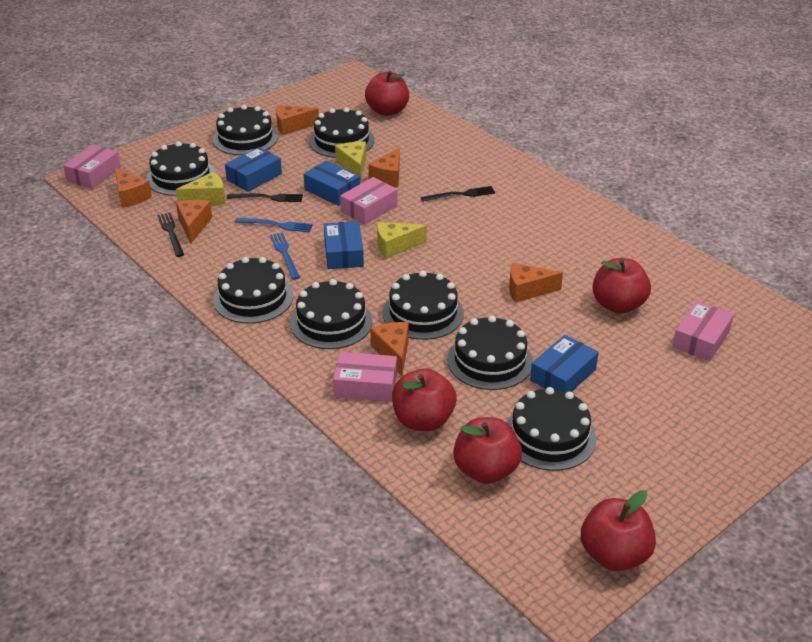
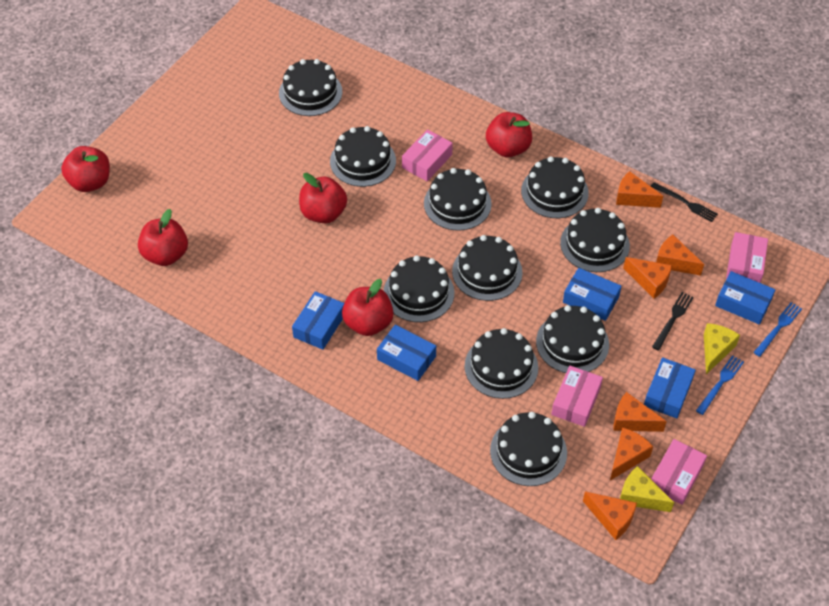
black cake: [146,141,216,196] [213,105,278,155] [213,257,293,324] [290,279,373,349] [309,107,375,158] [383,271,464,340] [447,315,533,390] [506,387,596,471] = 8 -> [279,59,342,116] [330,126,396,187] [384,255,454,322] [424,168,492,231] [452,235,523,301] [464,328,538,399] [490,412,567,486] [521,156,589,218] [536,305,609,373] [560,208,630,272] = 10
black fork: [158,213,184,257] [227,193,303,202] [421,186,495,202] = 3 -> [651,182,718,222] [652,292,694,351] = 2
blue box: [225,147,282,192] [304,161,360,206] [324,221,364,269] [530,335,599,392] = 4 -> [292,291,344,350] [377,325,436,381] [563,268,622,321] [644,357,696,419] [715,271,775,325] = 5
yellow cheese: [176,172,225,205] [335,142,366,181] [377,222,427,259] = 3 -> [620,466,674,512] [704,323,740,374] = 2

